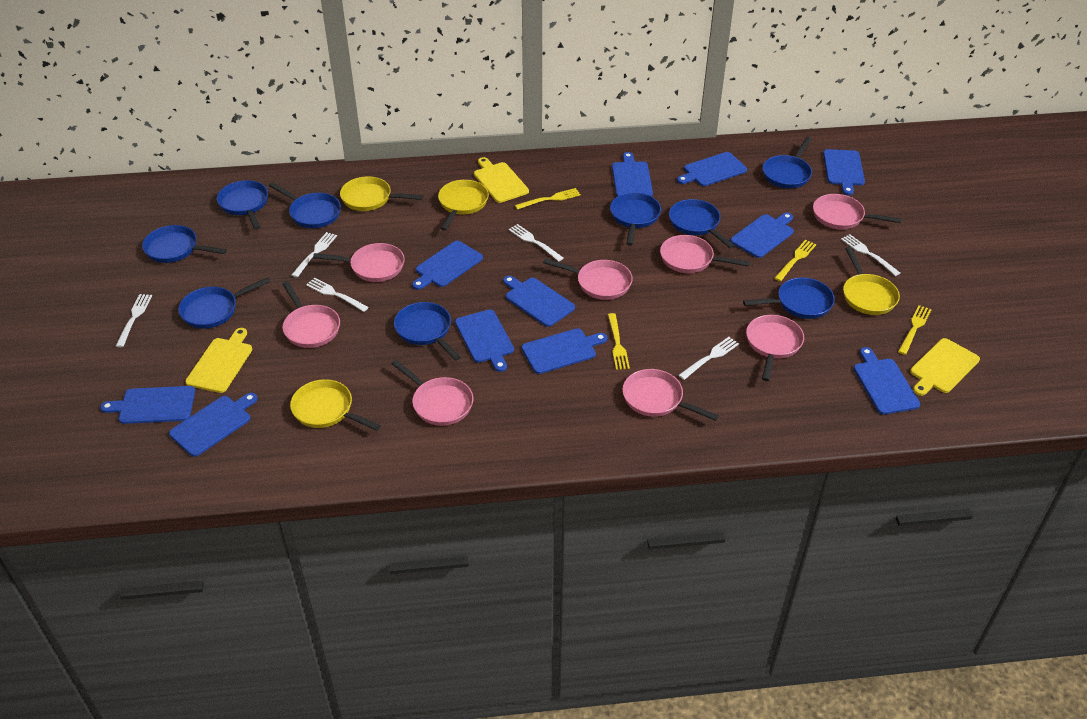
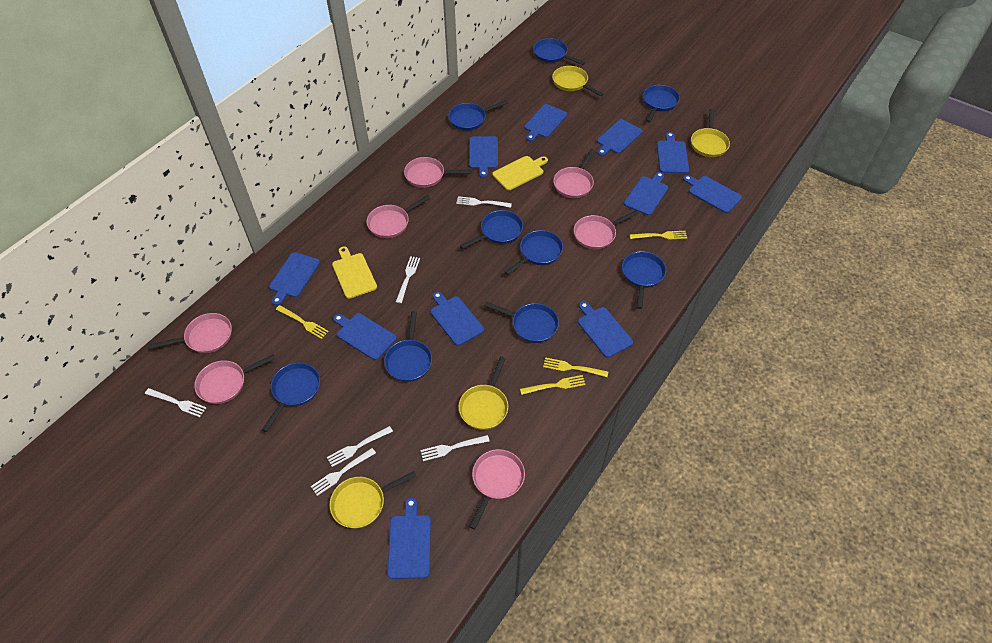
pink pan: [282,281,340,348] [313,243,405,282] [391,360,473,426] [543,258,633,300] [622,369,719,421] [660,235,750,273] [746,315,804,381] [813,194,901,229] = 8 -> [149,313,232,353] [194,355,275,404] [367,195,430,238] [404,157,471,188] [469,449,525,530] [553,149,595,198] [574,210,639,249] = 7
yellow cutting board: [185,328,252,393] [474,157,529,203] [910,338,980,396] = 3 -> [332,247,377,299] [493,156,548,190] = 2

